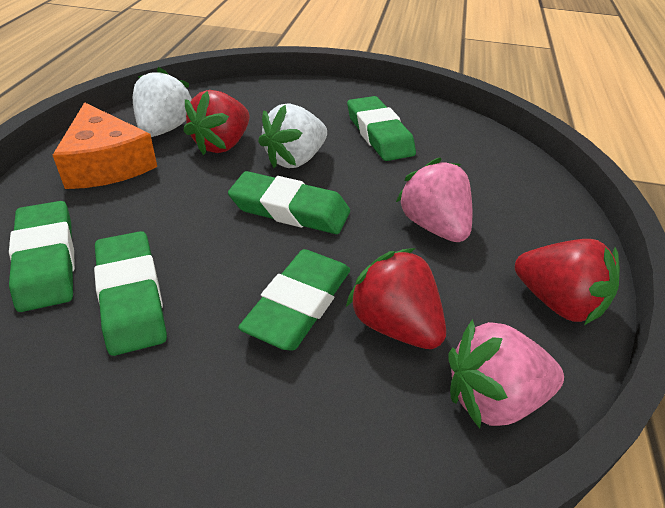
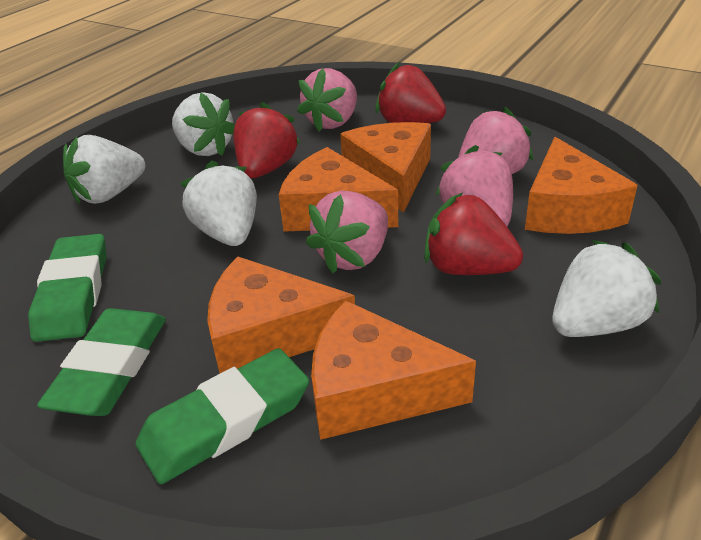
green eraser: [9,201,75,312] [94,231,167,356] [228,171,350,234] [238,249,350,351] [347,96,416,161] = 5 -> [28,234,107,342] [37,308,166,416] [135,348,309,484] = 3
orange cheese: [53,102,157,189] = 1 -> [207,256,355,373] [279,147,398,232] [311,300,476,440] [340,122,431,213] [525,137,638,234] = 5
pink strawberry: [396,158,472,242] [448,319,564,428] = 2 -> [297,68,357,132] [306,191,388,274] [436,145,513,226] [458,107,534,174] = 4
white strawberry: [133,67,192,137] [258,103,327,168] = 2 -> [63,135,145,204] [172,93,235,156] [180,160,257,246] [552,240,662,337] = 4

